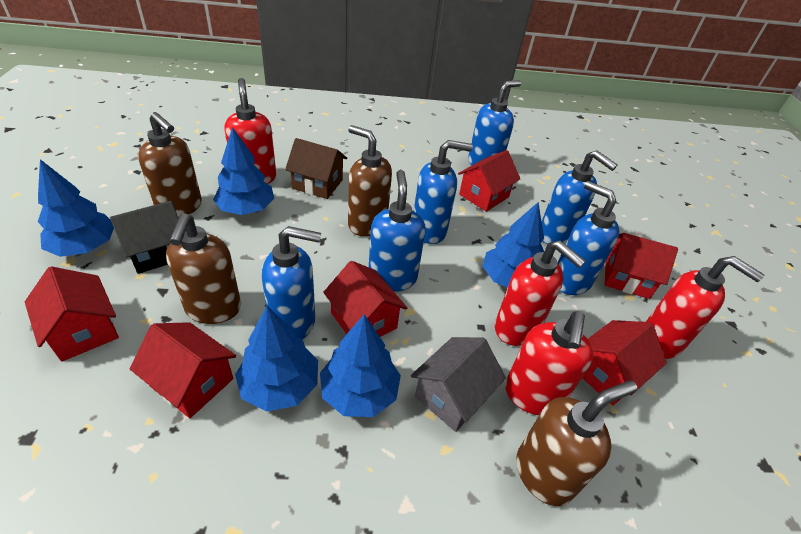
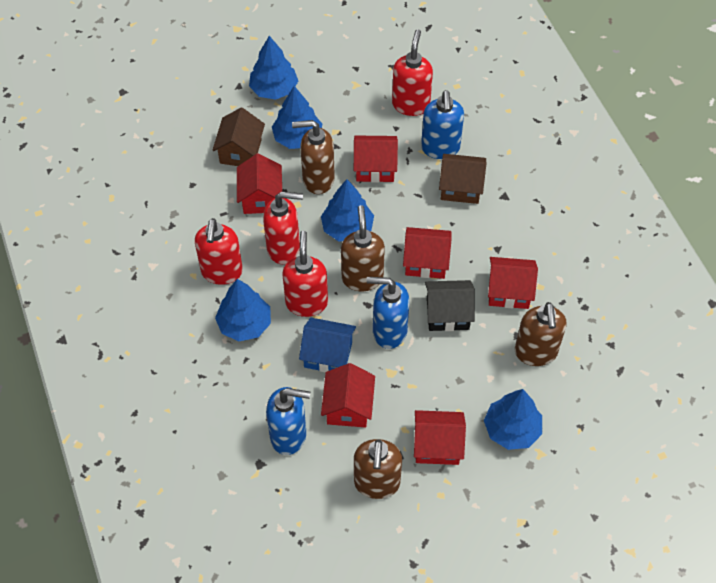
blue house: none = 0 -> [299,318,356,373] = 1
blue soap dispenser: [262,226,321,340] [369,170,426,292] [414,140,473,244] [468,80,521,166] [542,150,618,244] [558,181,620,295] = 6 -> [266,387,310,455] [366,277,410,349] [421,90,464,159] = 3
brown house: [285,138,347,199] = 1 -> [212,108,265,166] [439,154,487,204] = 2
grey house: [411,337,506,432] = 1 -> none = 0

